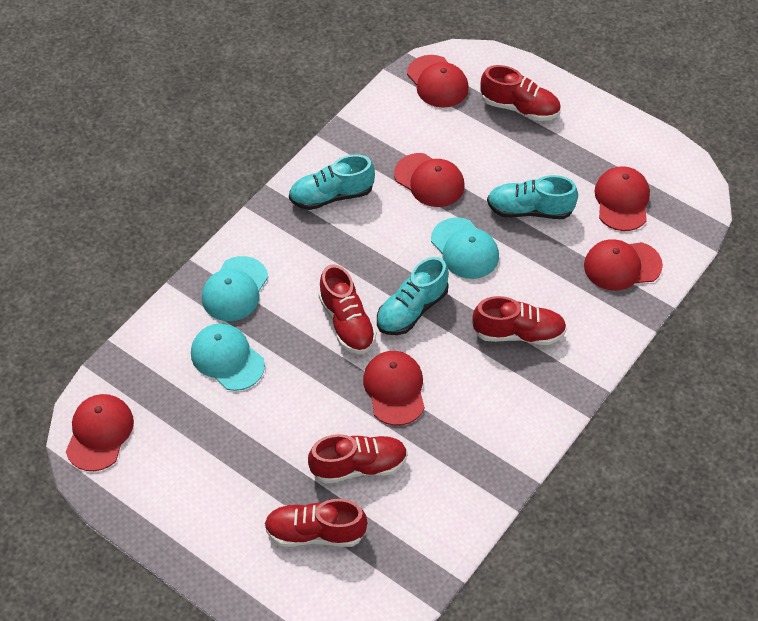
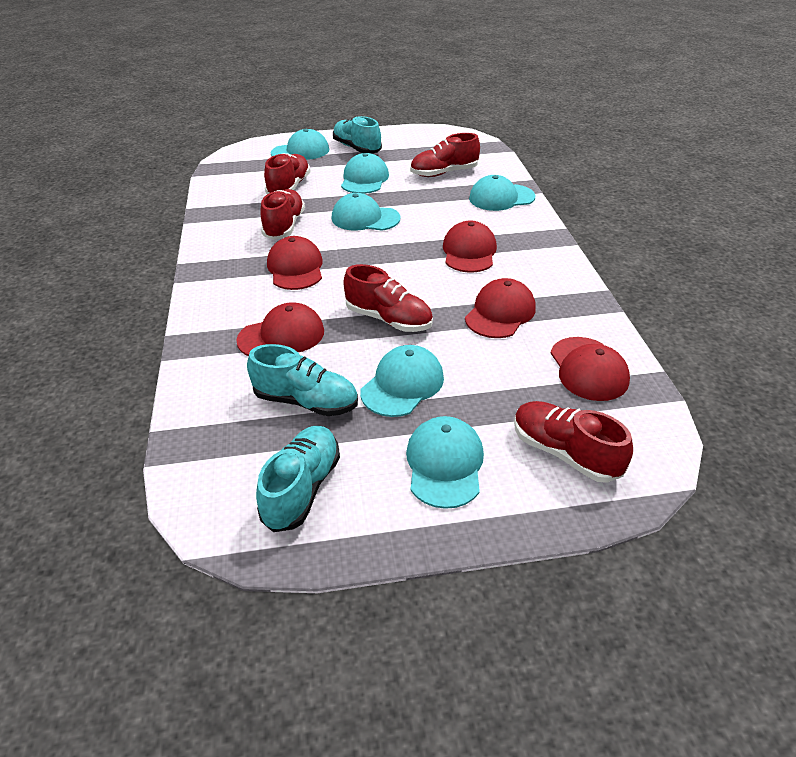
red cap: [66,394,134,471] [363,351,425,426] [394,153,465,207] [407,55,469,108] [584,239,663,291] [594,166,650,231] = 6 -> [236,303,324,356] [267,236,323,290] [443,221,497,273] [465,278,535,338] [551,337,630,401] = 5
turquoise cap: [191,323,265,391] [202,256,268,321] [431,217,499,279] = 3 -> [271,129,329,160] [332,193,401,231] [341,153,389,194] [360,345,444,417] [406,416,484,509] [469,175,535,211] = 6

